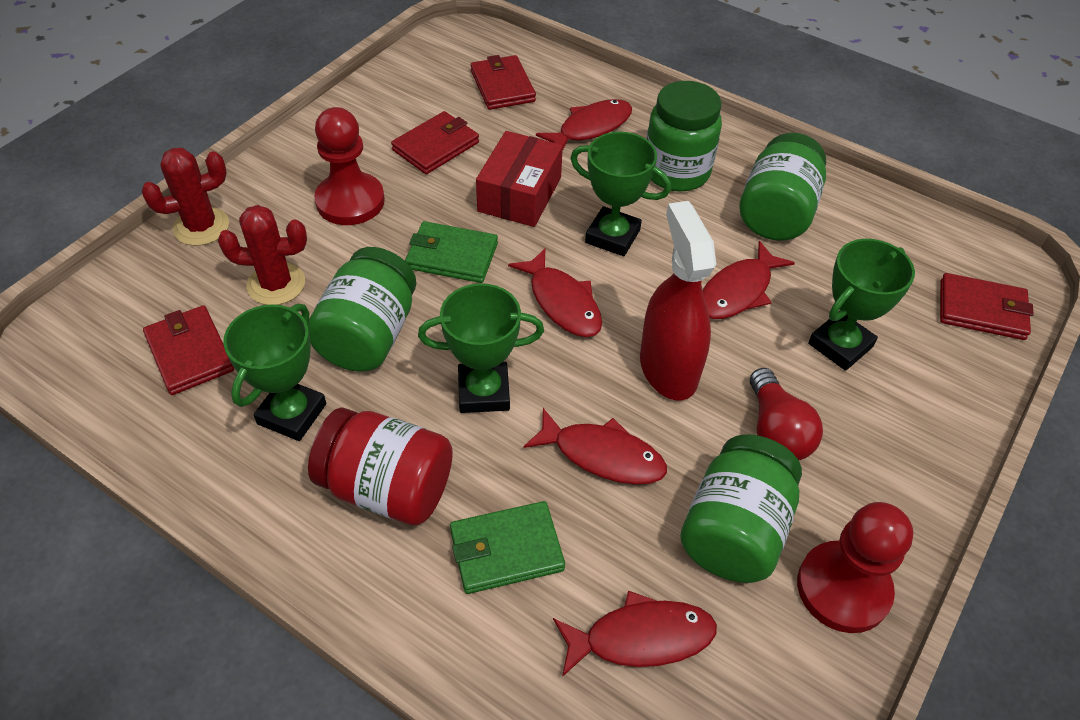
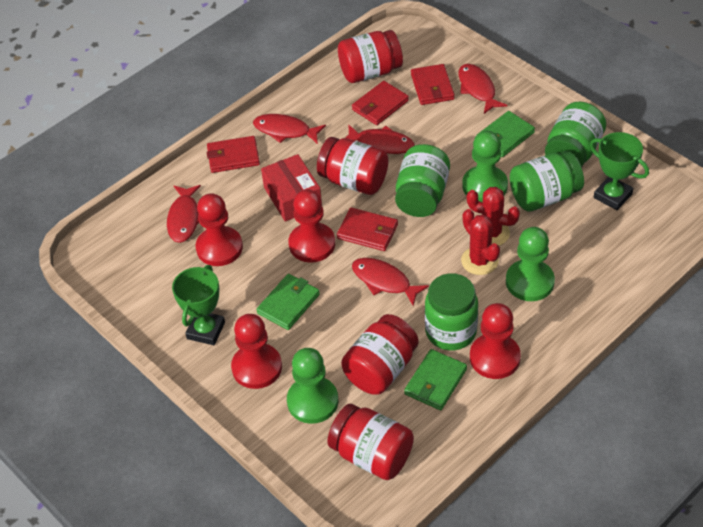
green pawn: none = 0 -> [287,348,338,424] [462,131,508,202] [506,227,555,301] = 3
green trophy: [223,304,326,441] [418,283,544,413] [570,132,671,256] [808,239,915,371] = 4 -> [172,265,225,345] [590,132,649,210] = 2
green wallet: [405,221,498,283] [450,501,565,594] = 2 -> [256,274,320,330] [404,349,467,410] [477,111,535,157] = 3
red jar: [308,408,453,525] = 1 -> [317,137,388,195] [327,404,414,480] [338,30,403,83] [341,314,419,395] = 4
red light bulb: [750,368,823,460] = 1 -> none = 0
red pawn: [314,107,385,225] [797,502,913,633] = 2 -> [196,193,243,266] [231,314,282,389] [288,189,335,263] [470,303,521,379] = 4
red spray bottle: [640,201,716,401] = 1 -> none = 0

